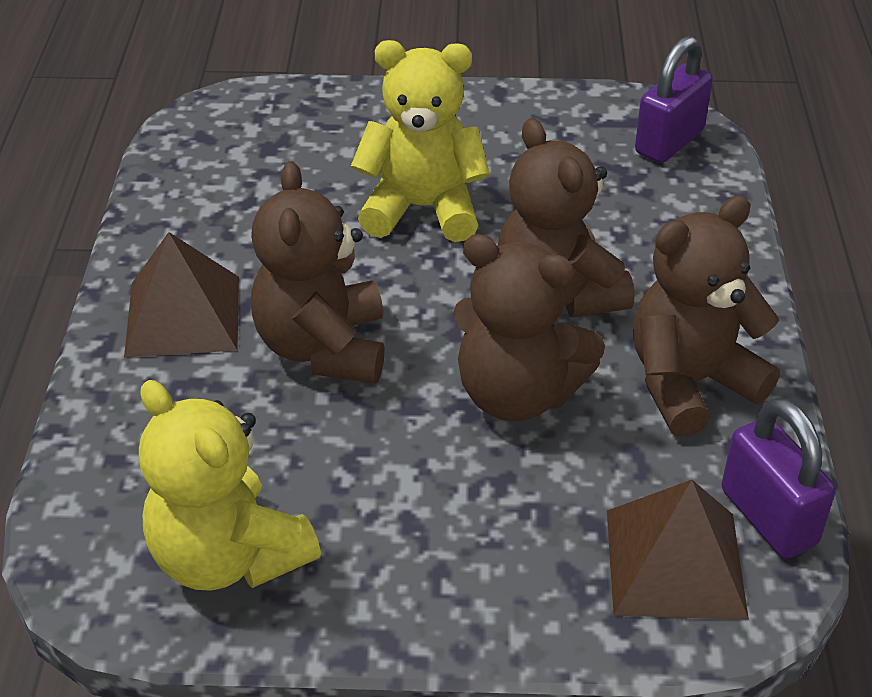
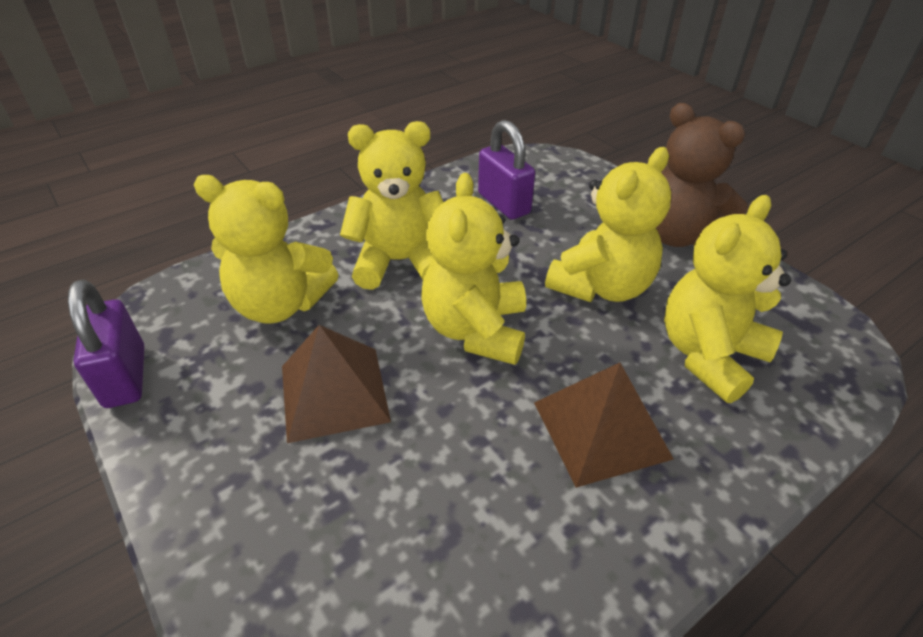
brown teddy bear: [251,161,385,383] [453,234,605,421] [497,118,634,318] [633,196,780,437] = 4 -> [656,103,748,247] = 1
yellow teddy bear: [139,380,321,591] [351,40,490,242] = 2 -> [194,175,339,324] [340,121,444,290] [422,173,526,365] [545,147,671,302] [664,195,791,403] = 5

